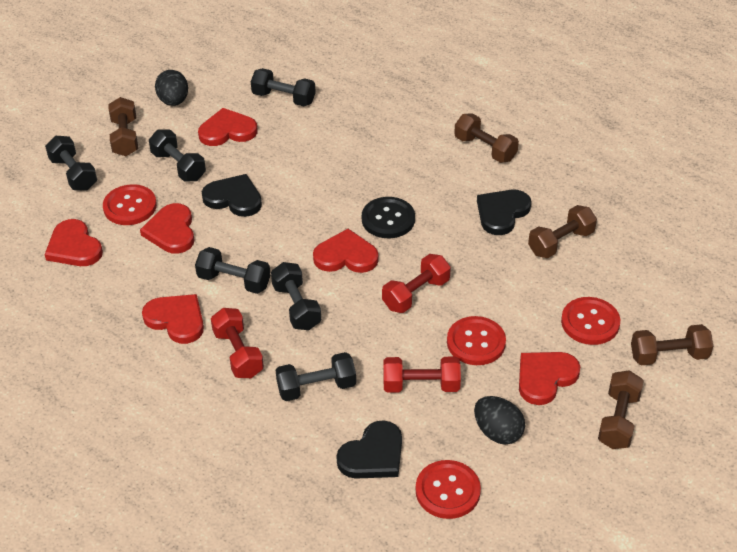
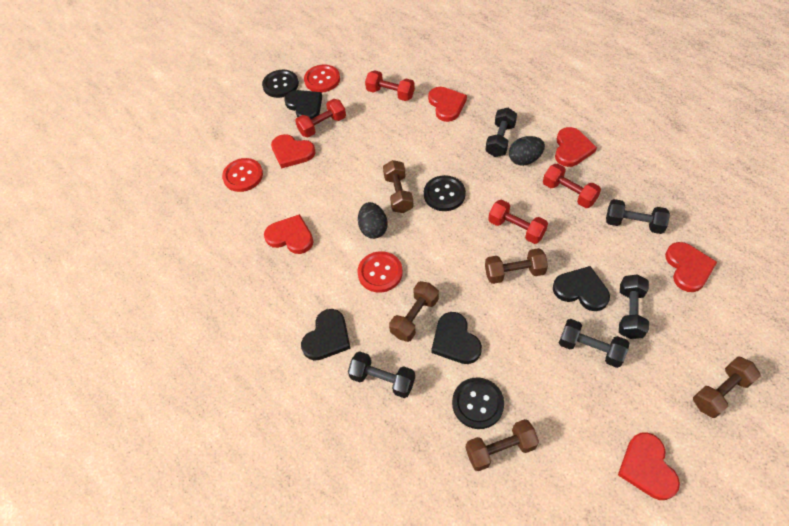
black button: [362,197,415,238] = 1 -> [262,70,299,98] [424,175,466,211] [452,377,504,429] = 3
black dumbbell: [45,136,97,191] [149,129,206,182] [195,247,271,294] [251,68,316,106] [271,262,321,330] [276,352,356,401] = 6 -> [348,351,415,398] [485,108,517,157] [559,319,629,368] [606,199,670,234] [619,274,649,339] = 5
black heart: [202,174,262,217] [336,420,402,479] [477,190,531,235] = 3 -> [284,90,322,119] [301,309,351,361] [431,312,482,364] [553,266,610,311] = 4
red button: [103,184,157,225] [416,460,481,519] [447,316,506,365] [561,297,620,345] = 4 -> [222,158,263,192] [304,65,340,92] [357,251,403,292] = 3
red dumbbell: [211,308,264,378] [382,254,451,313] [383,357,461,393] = 3 -> [295,99,346,137] [365,70,415,101] [488,200,548,244] [543,163,601,208] = 4

